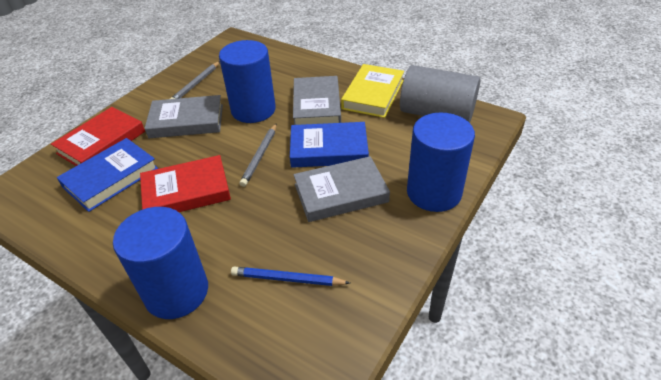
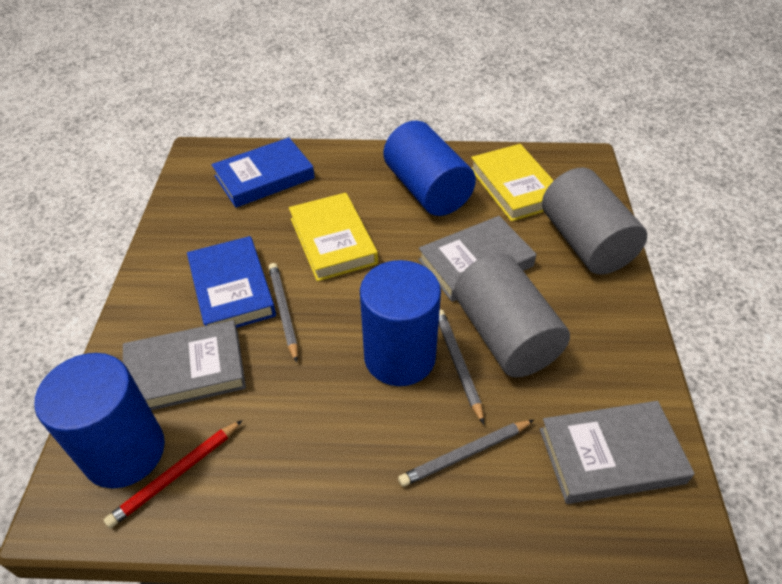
blue pencil: [231,266,350,286] = 1 -> none = 0
grey cylinder: [400,65,480,123] = 1 -> [454,253,570,377] [542,167,647,275] = 2
grey pencil: [170,61,220,99] [240,123,277,187] = 2 -> [269,263,298,363] [398,420,534,487] [439,309,484,425] = 3
red book: [51,107,145,166] [140,155,231,212] = 2 -> none = 0
red pencil: none = 0 -> [104,420,243,528] = 1
yellow book: [341,64,404,118] = 1 -> [289,193,378,281] [471,144,554,221] = 2

